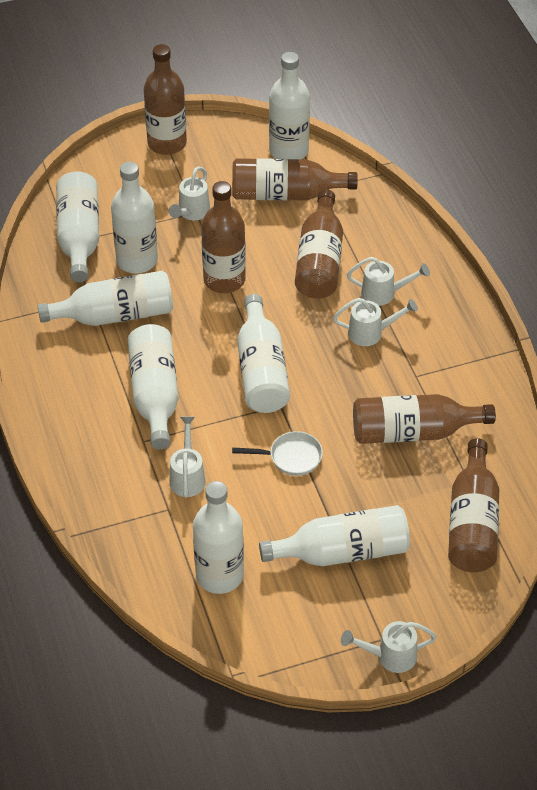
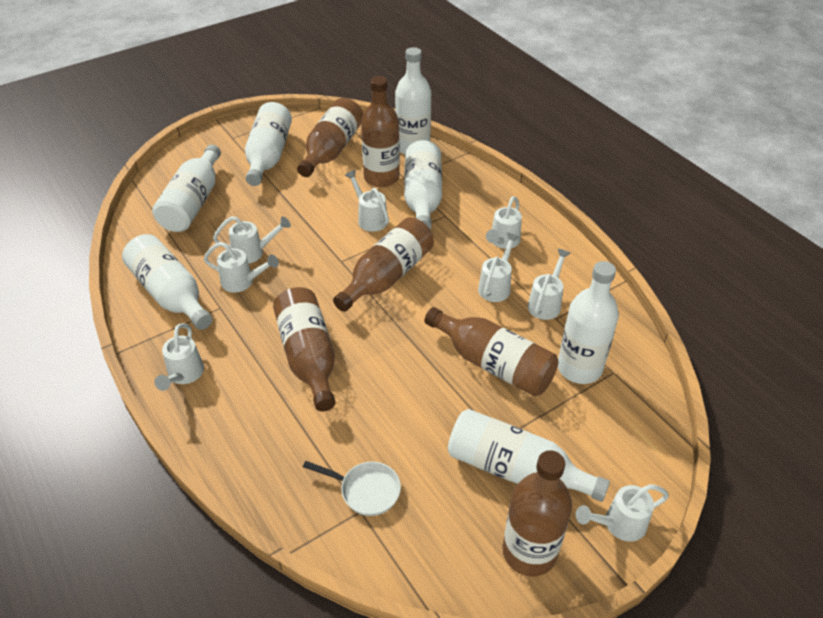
white bottle: [37,271,173,326] [56,171,99,282] [111,162,158,274] [128,324,178,449] [193,481,244,594] [237,294,290,413] [259,505,410,566] [269,52,310,159] = 8 -> [122,234,213,330] [152,145,221,232] [245,102,292,186] [395,47,431,154] [404,140,442,229] [448,409,610,502] [558,261,619,384] = 7
white watering can: [169,166,210,220] [170,417,206,498] [333,298,418,346] [341,621,437,673] [347,257,430,306] = 5 -> [154,323,204,391] [204,242,279,292] [213,216,291,263] [345,170,389,232] [478,232,519,302] [486,196,522,249] [528,249,571,320] [576,484,669,542] = 8

